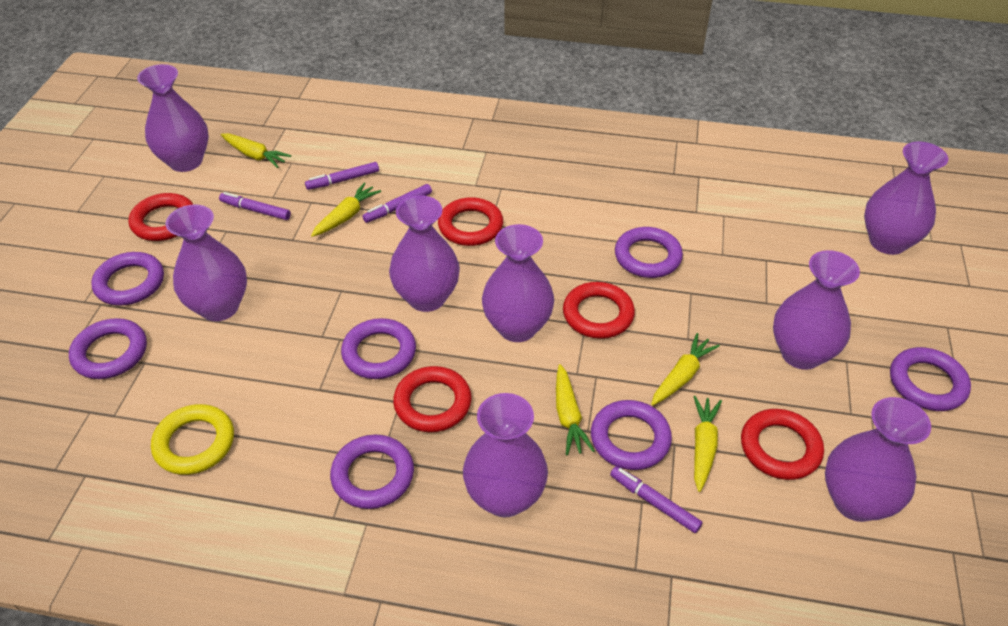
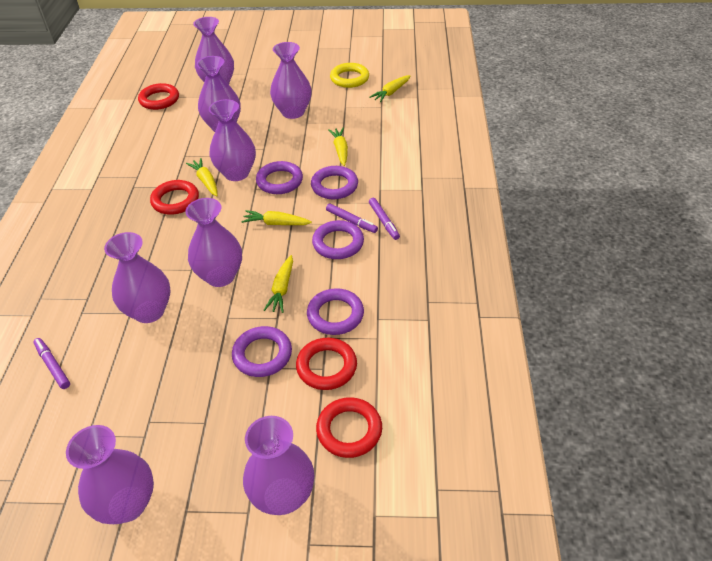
purple marker: [219,192,291,220] [305,162,379,190] [363,184,432,223] [610,466,703,533] = 4 -> [33,338,70,389] [326,203,378,233] [369,198,400,240] = 3
purple ring: [69,318,147,379] [91,252,164,306] [330,434,414,509] [341,318,416,379] [591,400,672,470] [615,227,683,278] [890,347,971,411] = 7 -> [232,326,292,377] [256,161,303,194] [307,288,364,335] [311,166,358,199] [312,220,364,259] = 5
red ring: [128,193,193,241] [393,366,472,432] [438,197,503,246] [563,282,635,339] [741,409,824,480] = 5 -> [138,83,179,110] [150,180,199,215] [296,338,357,390] [316,397,382,458] = 4

